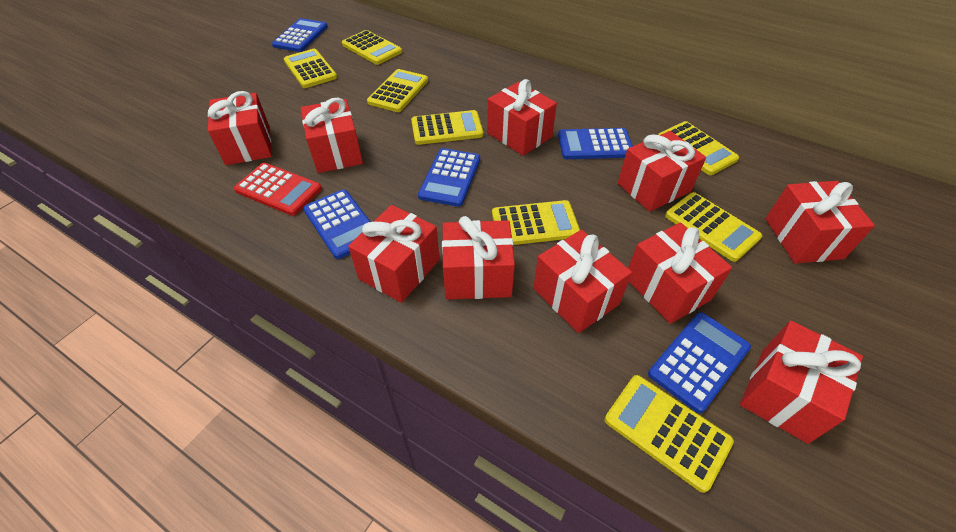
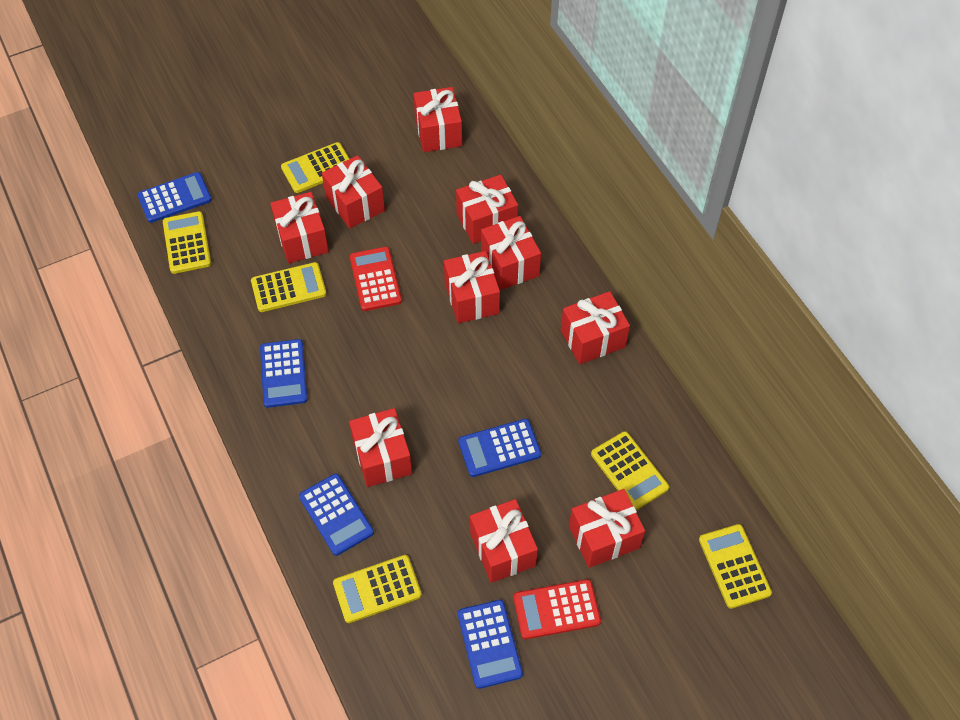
red calculator: [234,163,322,216] = 1 -> [350,247,402,311] [513,579,601,639] = 2
yellow calculator: [284,49,337,88] [342,30,402,65] [367,69,428,112] [411,110,484,145] [492,200,580,245] [604,375,734,493] [658,121,739,175] [665,192,762,262] = 8 -> [163,211,211,274] [251,262,327,312] [281,142,350,193] [333,555,422,623] [591,431,669,510] [699,524,772,609] = 6

